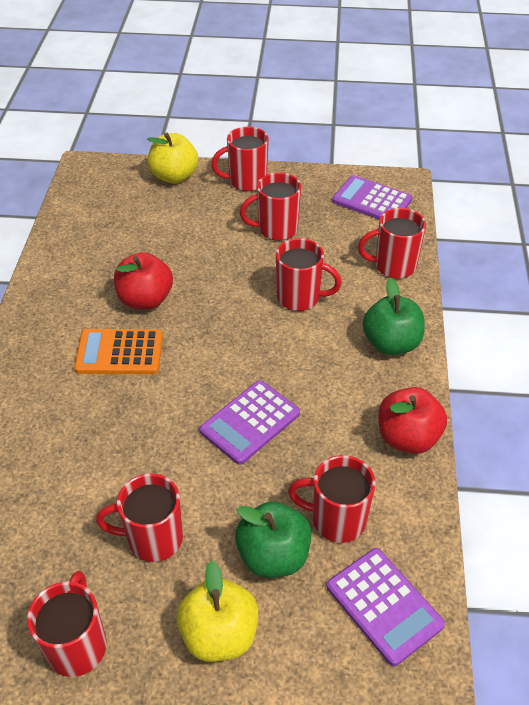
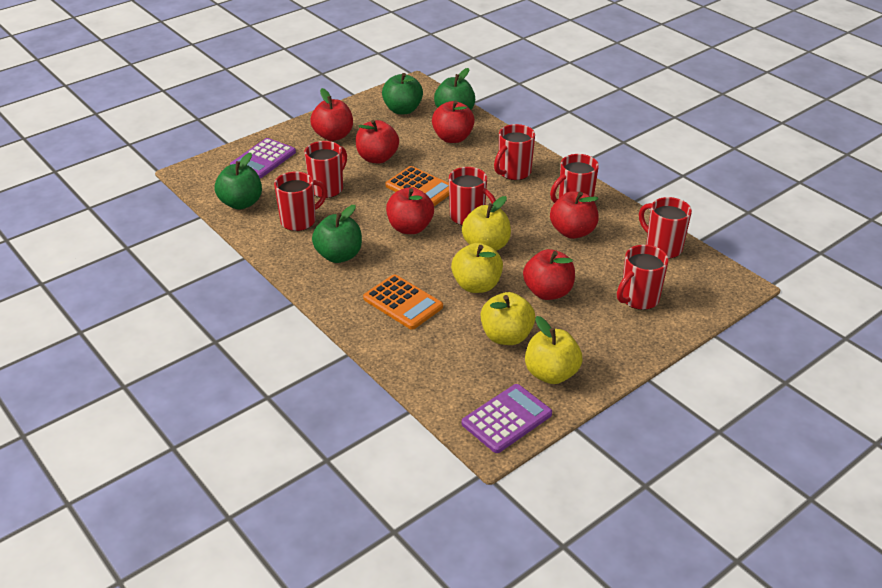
green apple: [235,501,311,578] [363,278,425,355] = 2 -> [215,153,262,210] [312,205,362,263] [382,73,423,114] [434,68,475,110] = 4
orange calculator: [74,329,163,374] = 1 -> [363,274,443,330] [385,166,449,206] = 2
purple calculator: [199,380,300,465] [327,548,445,666] [332,175,412,220] = 3 -> [230,138,296,178] [462,384,552,453] = 2
red apple: [114,252,173,310] [378,387,447,454] = 2 -> [310,88,353,141] [356,120,399,164] [386,187,434,234] [432,100,475,143] [523,249,575,300] [550,191,599,239] = 6
yellow apple: [147,133,198,184] [176,561,258,662] = 2 -> [451,243,503,293] [462,196,511,251] [481,292,535,345] [525,316,582,384] = 4

